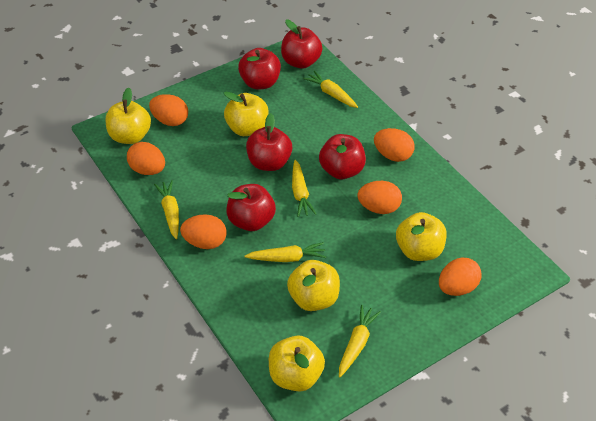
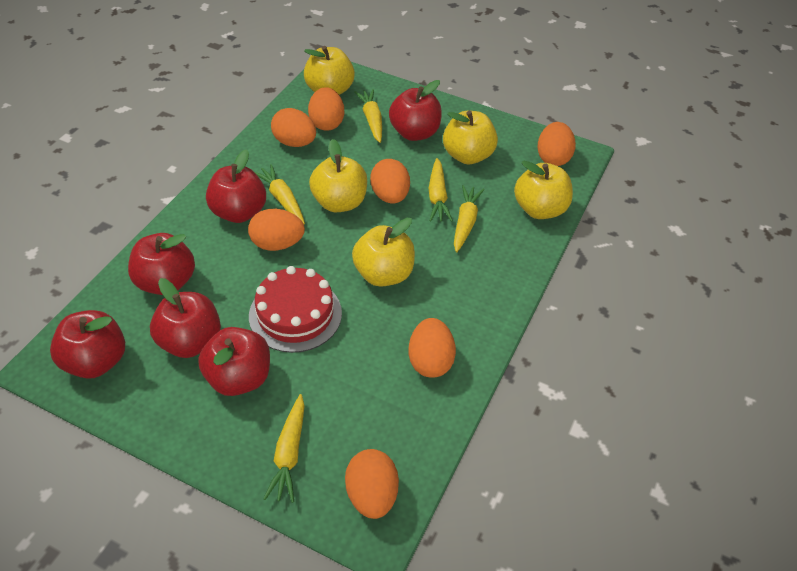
orange egg: [127,142,165,175] [149,94,188,126] [180,214,226,249] [357,181,402,214] [374,128,415,162] [439,257,482,296] = 6 -> [248,209,305,251] [271,108,316,147] [308,87,344,131] [345,449,399,519] [370,159,410,204] [409,318,456,378] [537,122,576,166] = 7
red apple: [226,184,276,231] [238,48,281,90] [246,113,292,171] [281,20,323,69] [319,134,366,179] = 5 -> [50,310,125,379] [128,233,195,295] [150,278,221,358] [198,327,270,396] [206,149,266,223] [389,80,442,141] = 6
red cake: none = 0 -> [249,266,342,353] = 1

